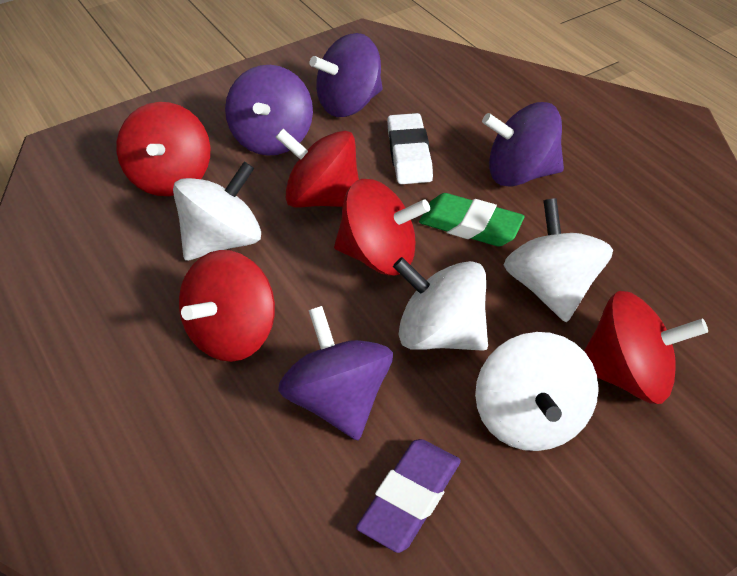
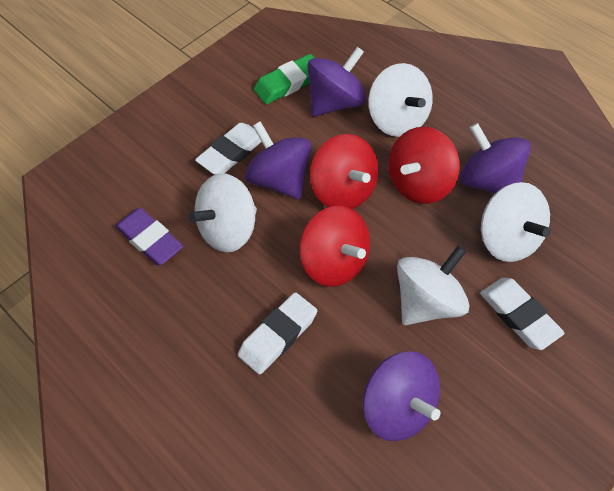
red spinning top: [117,102,210,196] [179,250,275,362] [276,129,359,207] [334,179,430,276] [584,291,708,404] = 5 -> [299,205,370,287] [310,134,379,209] [388,127,460,204] = 3
white eraser: [387,113,433,184] = 1 -> [195,123,262,175] [238,292,317,375] [480,278,565,350] = 3

